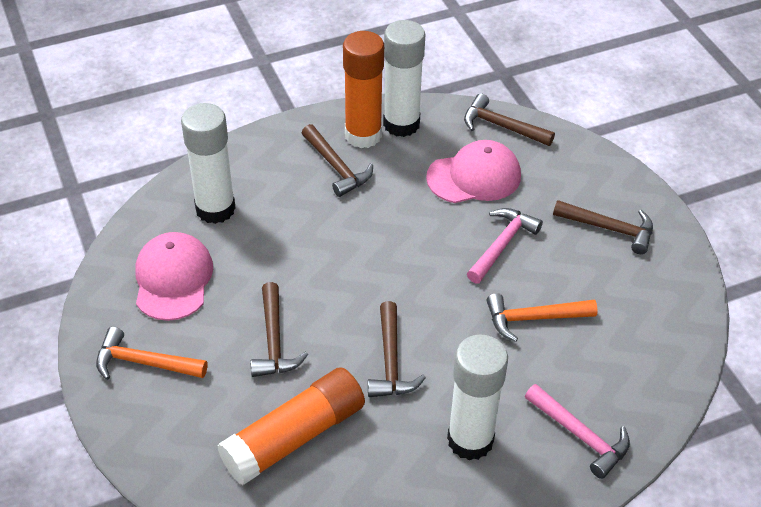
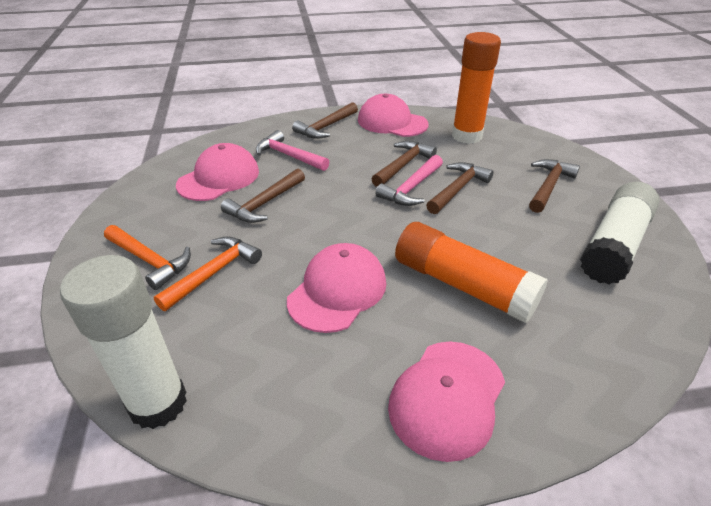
pink cap: [135,232,213,321] [426,140,521,203] = 2 -> [176,143,259,201] [287,243,386,333] [358,94,429,137] [388,342,505,462] = 4
white glue stick: [181,103,236,224] [383,20,425,137] [447,334,508,460] = 3 -> [60,255,187,429] [580,182,659,284] = 2

